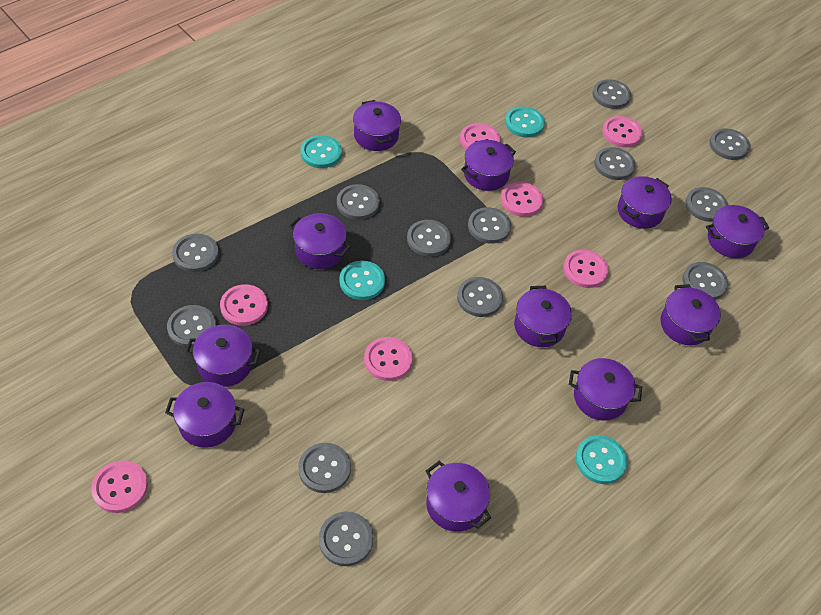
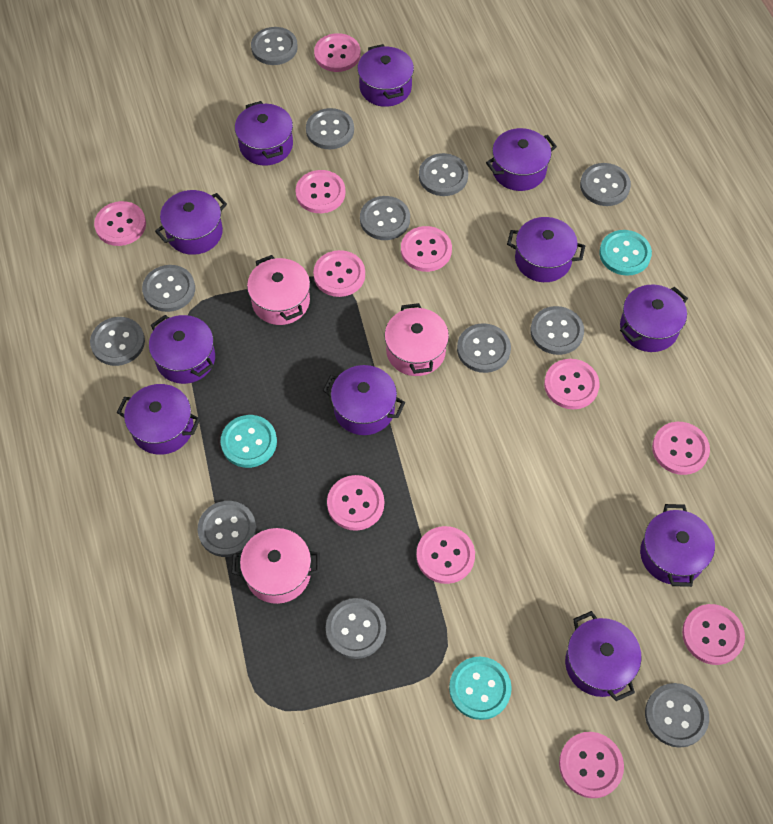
grey button: [167,305,216,348] [172,234,219,272] [298,443,351,493] [319,511,374,566] [337,184,380,220] [407,220,451,257] [457,277,503,317] [468,207,511,244] [592,79,631,109] [594,147,636,180] [682,262,728,300] [685,187,728,222] [709,129,750,160] = 13 -> [90,317,145,366] [142,265,195,312] [197,501,256,557] [251,27,298,65] [306,108,354,149] [326,598,386,659] [360,196,410,240] [419,153,468,196] [457,323,511,373] [531,306,584,355] [580,163,631,206] [645,683,709,748] = 12
pink button: [91,461,148,513] [220,284,268,326] [364,337,412,381] [460,123,500,150] [501,182,543,217] [563,250,608,288] [602,116,643,147] = 7 -> [94,201,146,246] [295,170,345,213] [313,250,365,297] [314,33,361,72] [327,475,384,531] [401,226,452,272] [416,526,475,584] [544,359,600,409] [559,732,624,798] [652,422,710,475] [682,604,745,665] = 11
pink pot: none = 0 -> [232,528,320,604] [247,255,310,325] [384,303,449,376] = 3
turquoise button: [301,135,342,168] [339,261,385,300] [505,106,545,137] [575,435,628,484] = 4 -> [221,415,277,468] [449,657,512,720] [599,230,652,276] = 3

